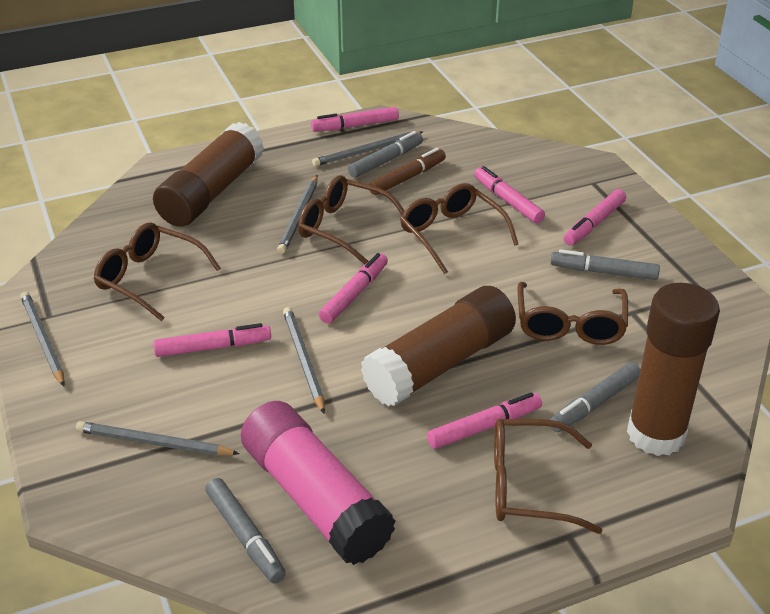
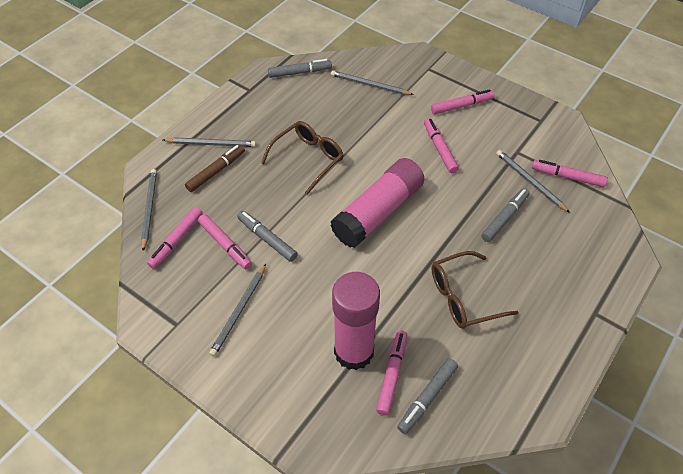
brown glasses: [94,222,221,321] [298,175,405,264] [400,183,518,275] [494,418,602,534] [518,282,628,345] = 5 -> [261,121,343,195] [431,251,519,329] = 2
brown glue stick: [153,122,264,227] [361,286,516,407] [627,283,720,456] = 3 -> none = 0
pink glue stick: [241,401,396,565] = 1 -> [330,158,424,248] [332,272,380,370] = 2

